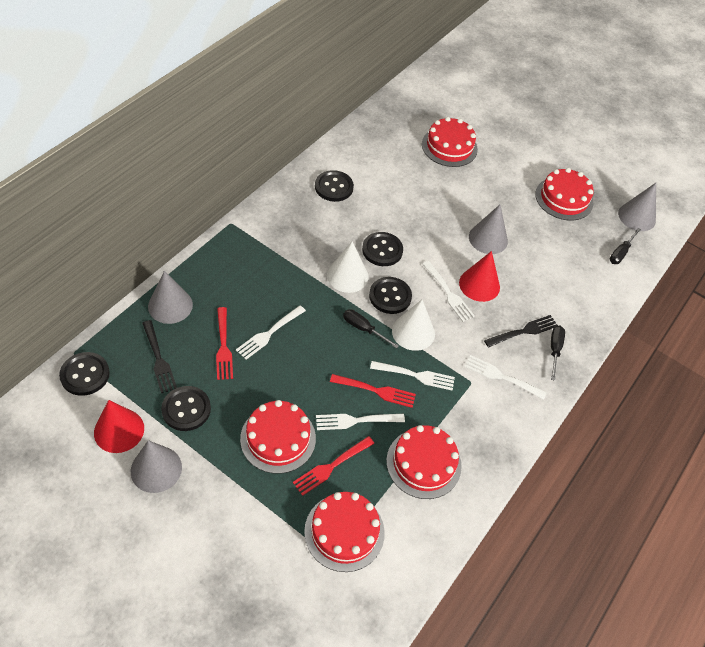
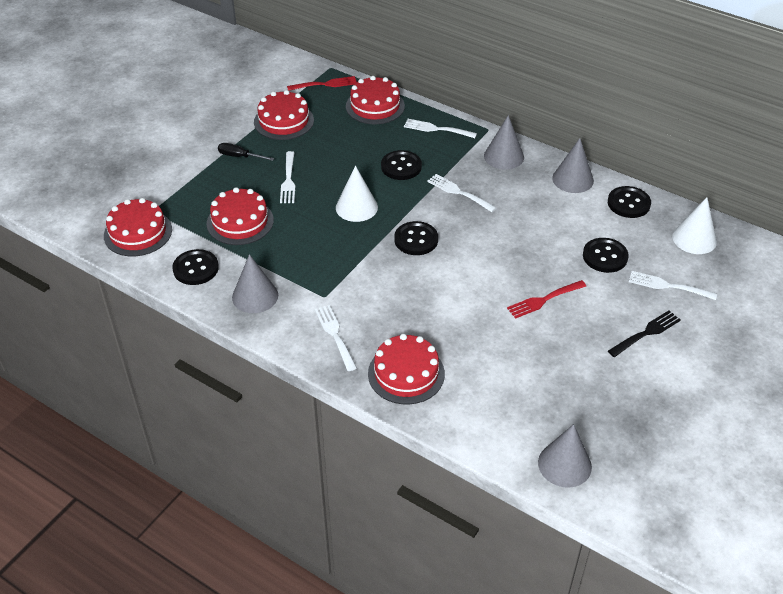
black fork: [142,320,177,393] [484,315,558,347] = 2 -> [608,311,681,357] = 1
black screwdriver: [343,309,399,348] [551,326,565,381] [610,228,641,264] = 3 -> [218,143,274,161] = 1
red cone: [94,400,144,453] [459,251,500,302] = 2 -> none = 0
red fork: [216,307,233,380] [293,436,374,496] [330,374,416,408] = 3 -> [287,76,357,91] [507,280,586,319] = 2

